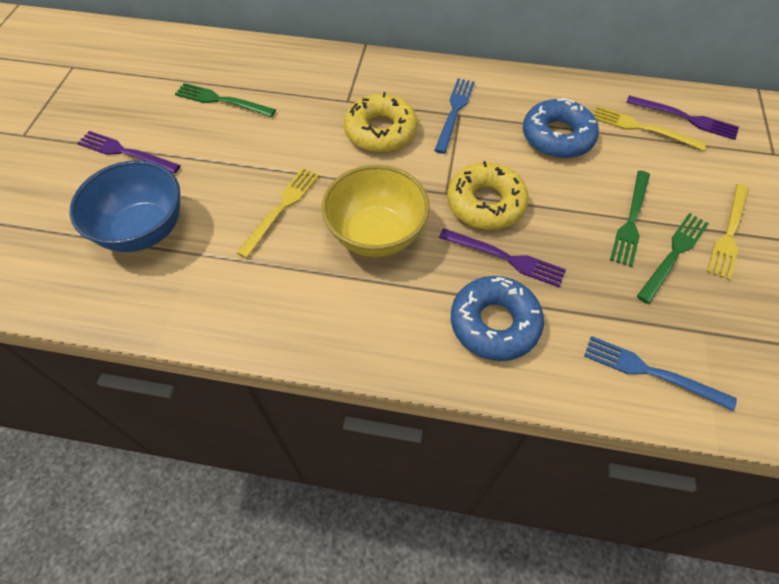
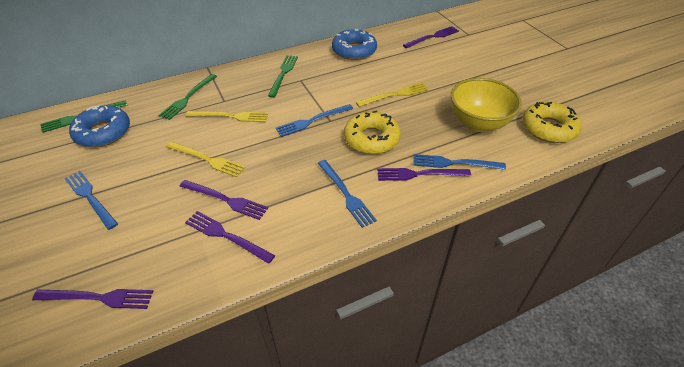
blue bowl: [70,160,180,252] = 1 -> none = 0
blue fork: [434,78,475,154] [584,336,737,411] = 2 -> [65,171,118,230] [276,104,353,137] [318,160,377,228] [413,154,506,170] = 4
purple fork: [77,131,181,174] [439,228,566,287] [626,95,739,140] = 3 -> [32,289,153,309] [179,180,268,220] [185,211,275,264] [377,168,471,181] [403,26,459,48] = 5

